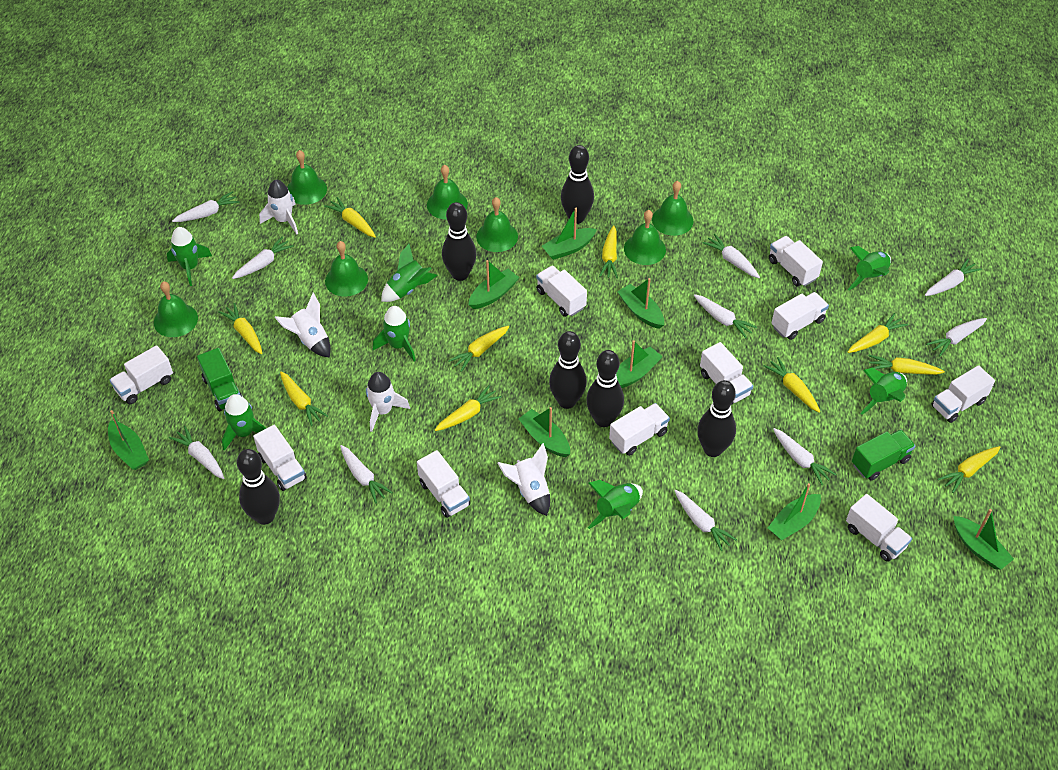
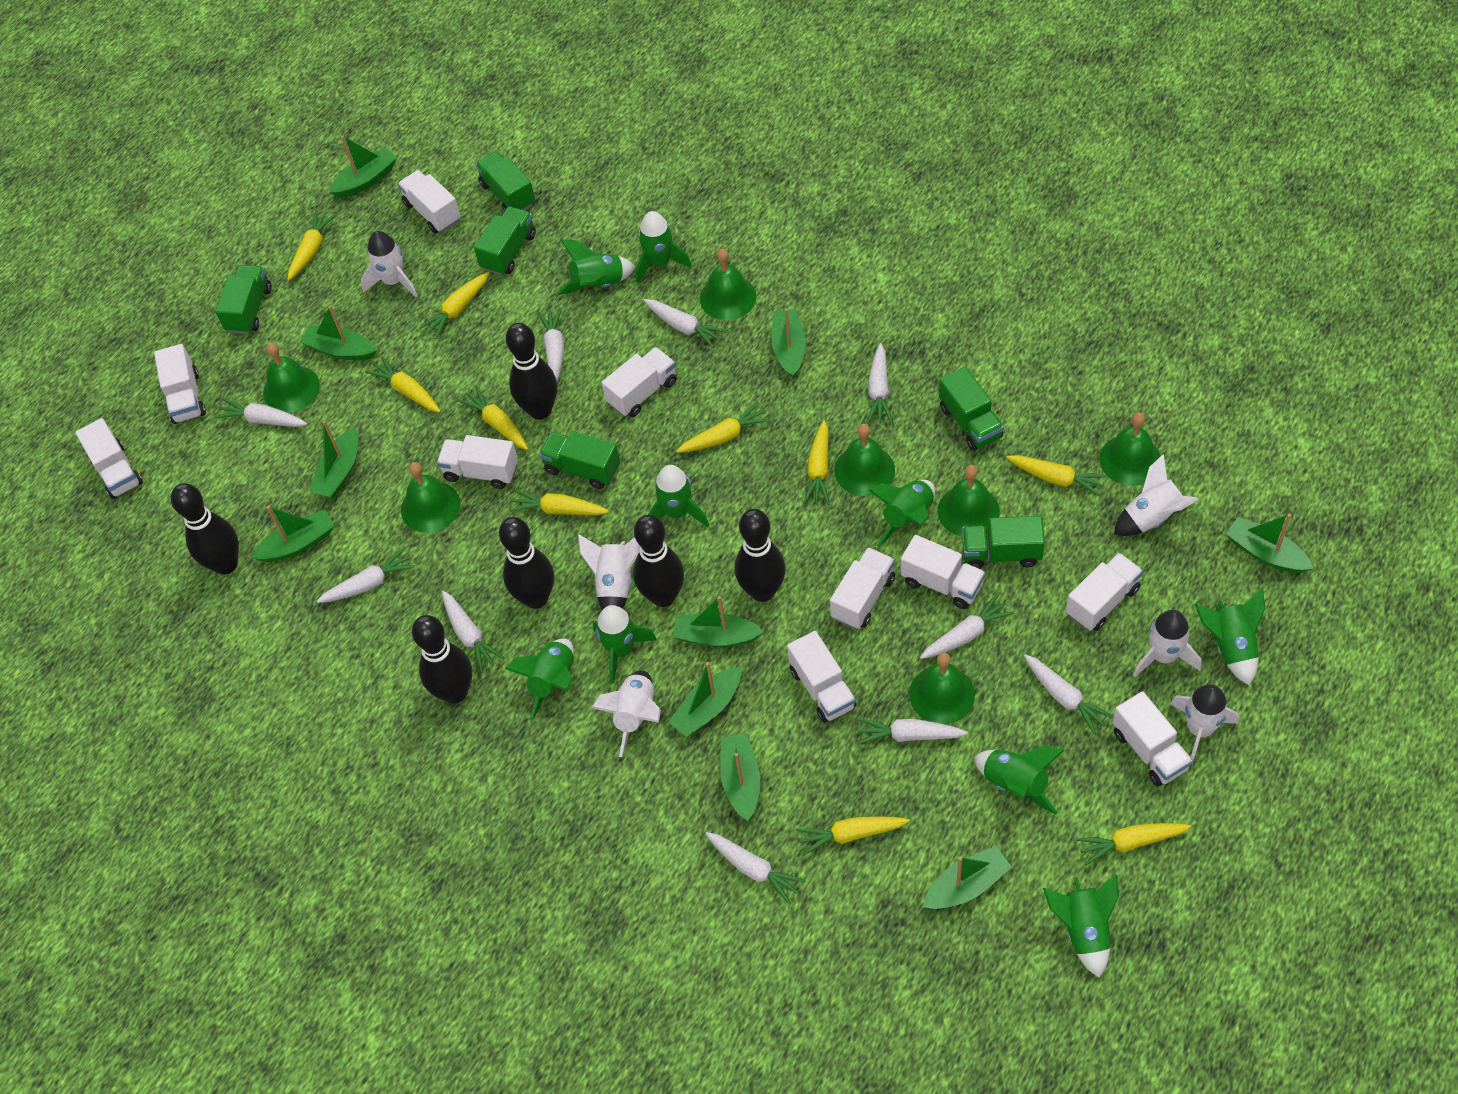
green boat: [108,410,149,470] [468,260,520,309] [519,407,570,457] [542,208,597,260] [616,340,663,388] [617,278,664,329] [768,483,821,540] [953,509,1014,570] = 8 -> [252,506,334,562] [300,306,377,360] [310,420,358,498] [329,135,397,198] [668,662,741,737] [673,596,764,647] [720,733,760,821] [771,308,806,378] [923,846,1012,909] [1226,514,1314,573] = 10
green rocket: [167,227,212,286] [222,394,266,451] [373,306,416,361] [381,244,438,302] [587,480,643,529] [848,246,891,291] [860,368,907,415] = 7 -> [505,638,574,721] [557,239,636,295] [593,605,657,683] [636,211,692,283] [648,465,709,527] [868,480,935,547] [974,745,1064,814] [1043,875,1119,978] [1195,588,1265,685] = 9
green truck: [197,348,243,411] [852,430,915,481] = 2 -> [215,265,272,334] [474,206,536,275] [475,152,535,211] [539,431,620,489] [939,367,1004,451] [962,516,1045,569] = 6
white rocket: [259,179,298,234] [274,293,331,357] [366,372,410,432] [498,443,550,516] = 4 -> [361,231,418,297] [578,534,640,610] [591,670,661,757] [1114,454,1199,536] [1133,610,1201,677] [1170,684,1239,763] = 6

